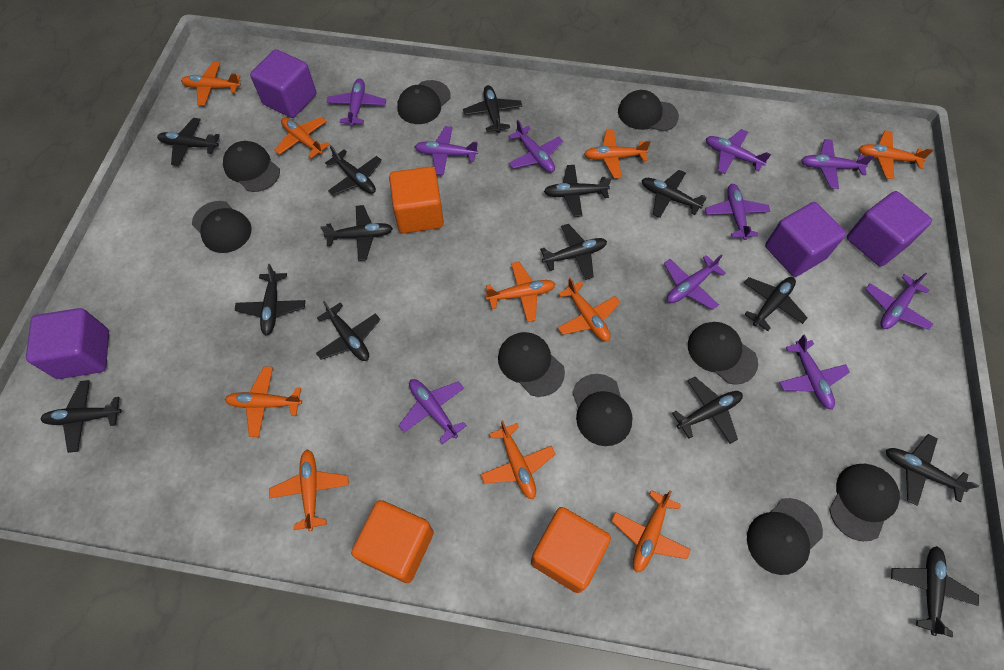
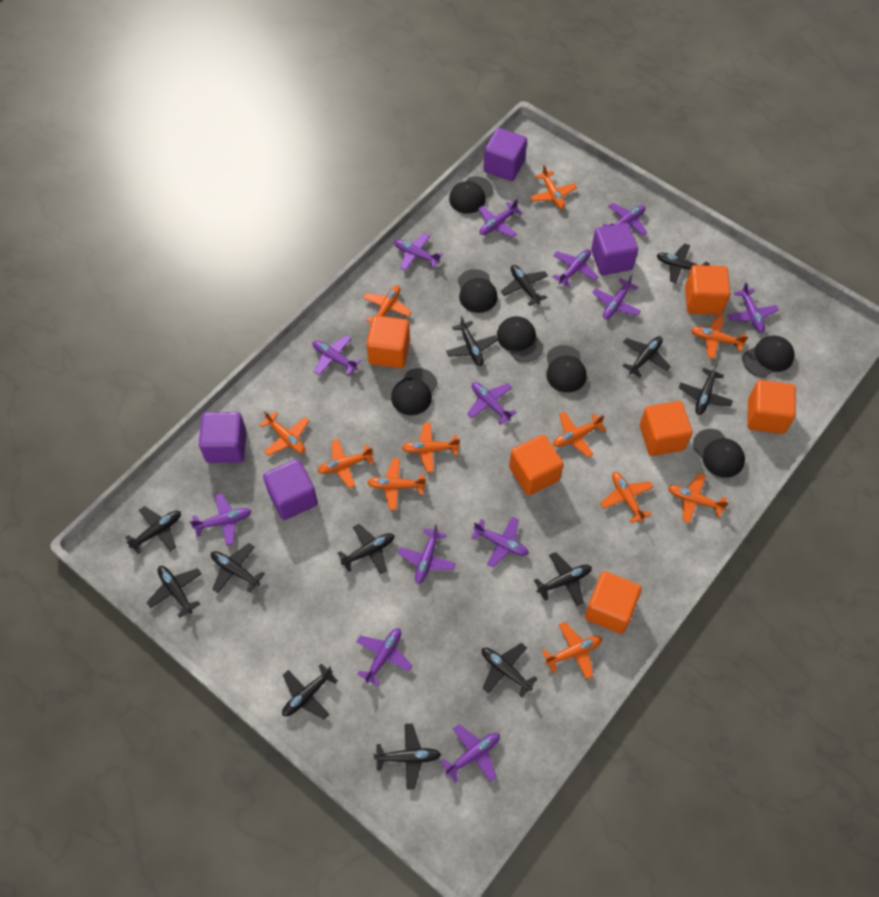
black cap: [192,201,252,253] [223,141,280,192] [397,80,451,124] [498,332,565,397] [572,374,632,446] [618,90,679,132] [688,322,758,385] [747,498,823,575] [829,464,900,541] = 9 -> [391,368,438,415] [449,176,493,214] [458,269,498,313] [497,316,543,362] [547,345,586,393] [693,429,745,478] [743,336,794,378] = 7
black plane: [41,380,122,453] [157,118,220,166] [235,264,305,336] [316,301,380,361] [320,205,393,261] [325,145,382,196] [463,85,522,133] [540,224,607,280] [544,165,612,217] [642,170,707,218] [672,377,743,444] [744,277,808,331] [886,434,979,506] [891,546,979,637] = 14 -> [125,506,181,554] [146,566,201,618] [211,543,265,593] [282,663,338,720] [338,524,395,574] [373,724,441,790] [446,316,498,366] [482,643,538,697] [501,265,548,306] [534,552,592,606] [623,336,671,377] [657,243,710,283] [679,364,733,415] = 13
orange cube: [351,500,434,583] [389,166,444,233] [531,507,611,593] = 3 -> [366,315,410,368] [509,435,563,495] [585,571,642,634] [640,401,692,456] [685,265,730,315] [747,380,796,434] = 6
orange plane: [181,62,241,106] [225,367,302,437] [269,450,349,531] [274,117,330,158] [480,420,555,499] [486,262,556,322] [558,278,620,341] [584,129,651,178] [611,490,691,572] [859,130,933,179] = 10 -> [260,411,309,456] [317,439,374,488] [363,285,412,322] [367,458,426,510] [402,423,460,472] [530,165,577,209] [542,622,602,679] [553,412,606,457] [600,472,654,524] [668,473,728,523] [691,315,748,359] = 11
purple plane: [327,78,386,126] [399,379,467,444] [415,126,478,175] [508,120,563,173] [664,254,726,310] [705,184,771,240] [706,129,771,174] [779,334,850,410] [801,139,874,189] [866,272,933,330] = 10 -> [189,493,251,546] [312,335,361,376] [356,628,413,686] [394,233,443,271] [398,524,456,584] [440,724,500,783] [467,382,517,425] [471,517,529,568] [478,199,522,238] [553,249,599,287] [592,274,641,319] [603,203,648,236] [728,282,779,333] = 13

